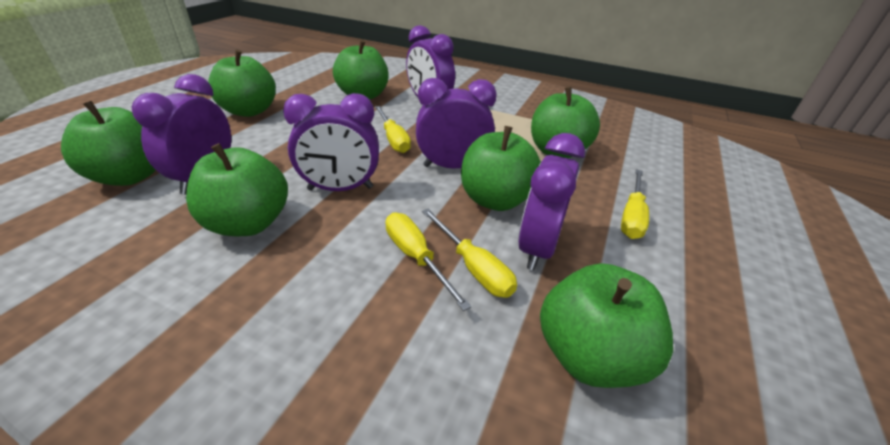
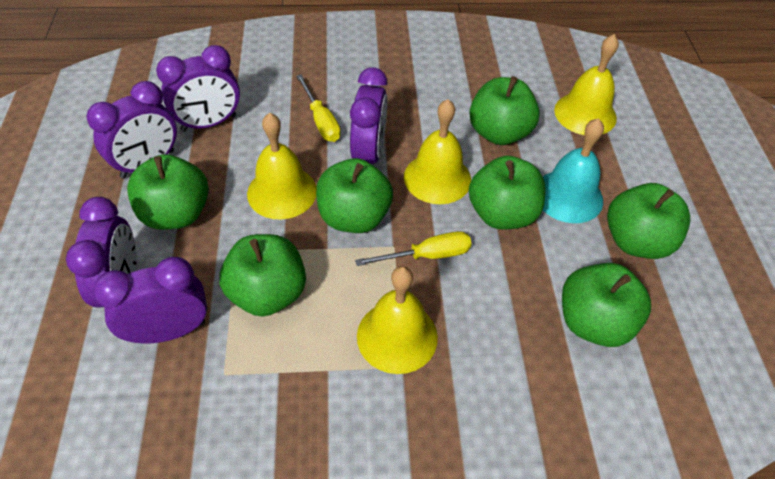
turquoise bell: none = 0 -> [543,118,604,223] = 1
yellow bell: none = 0 -> [247,113,316,219] [357,266,438,374] [404,99,471,204] [554,34,619,135] = 4
yellow screwdriver: [375,106,411,153] [385,213,471,311] [422,209,517,298] [621,169,649,239] = 4 -> [296,74,341,142] [355,231,472,266] = 2

